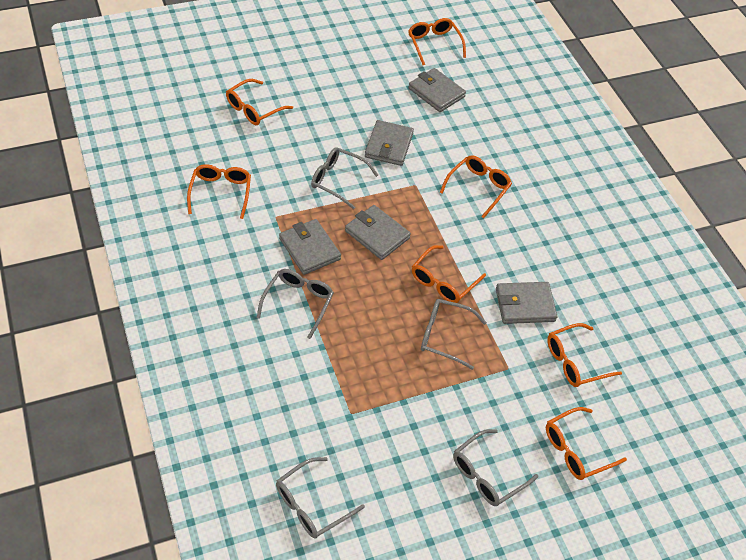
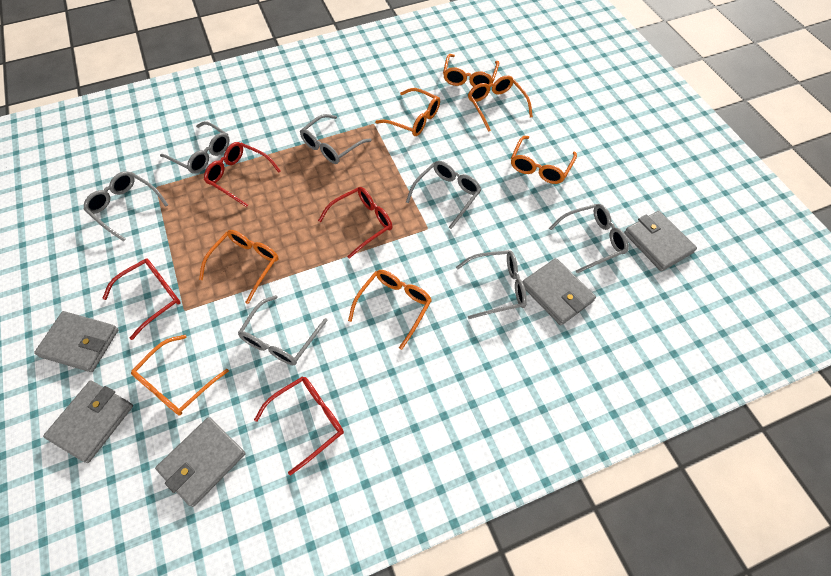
grey glasses: [257,269,334,339] [276,457,365,539] [311,147,378,209] [421,299,487,370] [453,429,538,506] = 5 -> [83,171,168,242] [160,121,230,174] [238,295,328,365] [300,114,372,164] [406,161,481,229] [456,250,527,319] [549,204,629,273] = 7
red glasses: none = 0 -> [102,258,181,340] [204,142,281,207] [254,376,344,475] [318,187,392,259] = 4

